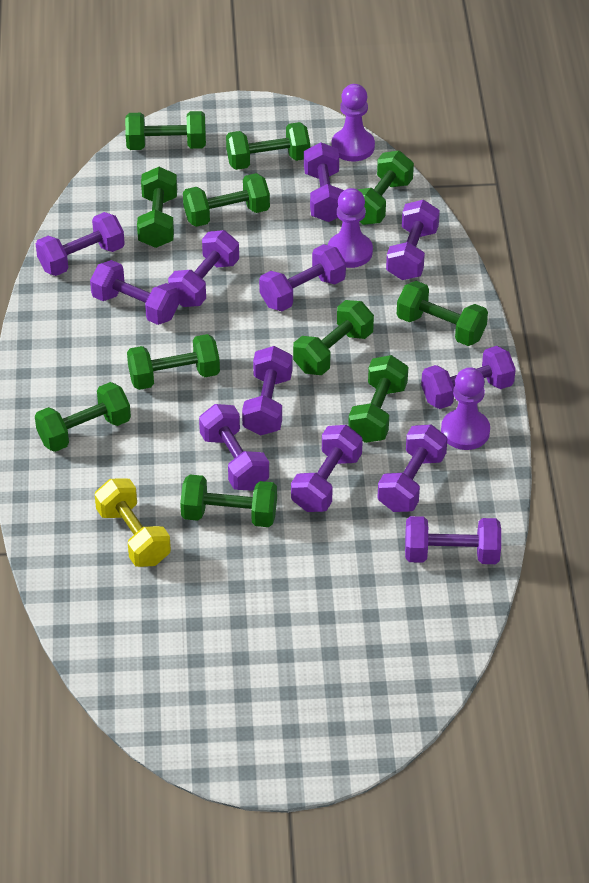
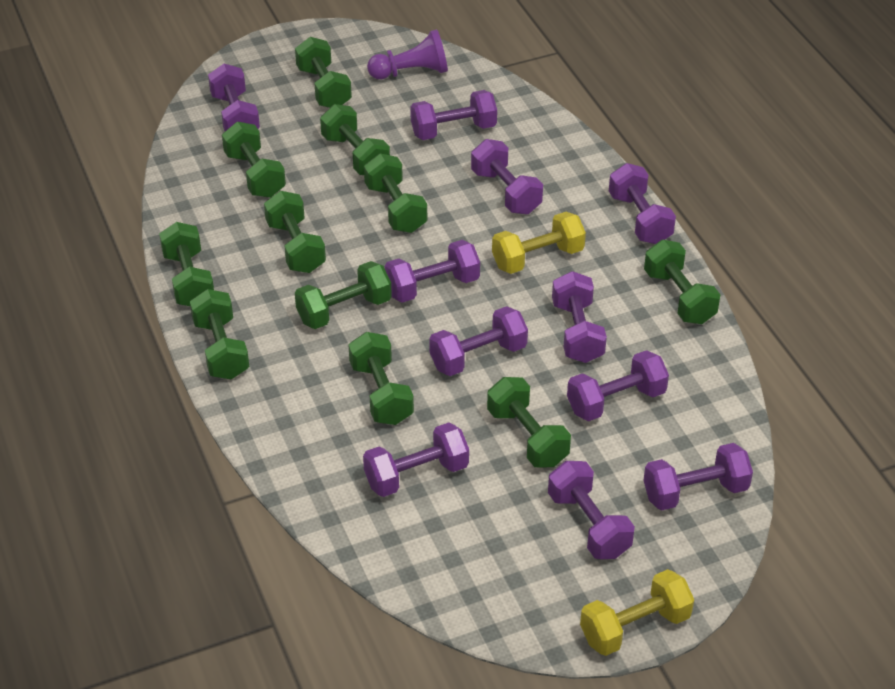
purple dumbbell: [36,212,125,276] [90,260,179,325] [168,230,239,307] [199,404,269,491] [242,346,292,435] [259,244,346,311] [291,425,363,512] [304,142,344,222] [377,424,448,512] [386,200,440,280] [405,516,501,564] [421,346,516,409] = 12 -> [208,64,260,131] [363,422,469,497] [385,240,480,303] [410,90,497,140] [429,306,528,376] [471,139,543,214] [548,461,635,559] [552,271,607,363] [567,350,669,421] [609,163,676,244] [643,443,753,510] = 11
purple pawn: [328,188,373,268] [332,84,375,162] [441,367,490,450] = 3 -> [367,29,448,79] = 1
yellow dumbbell: [95,478,171,567] = 1 -> [492,212,586,274] [580,569,694,656] = 2

